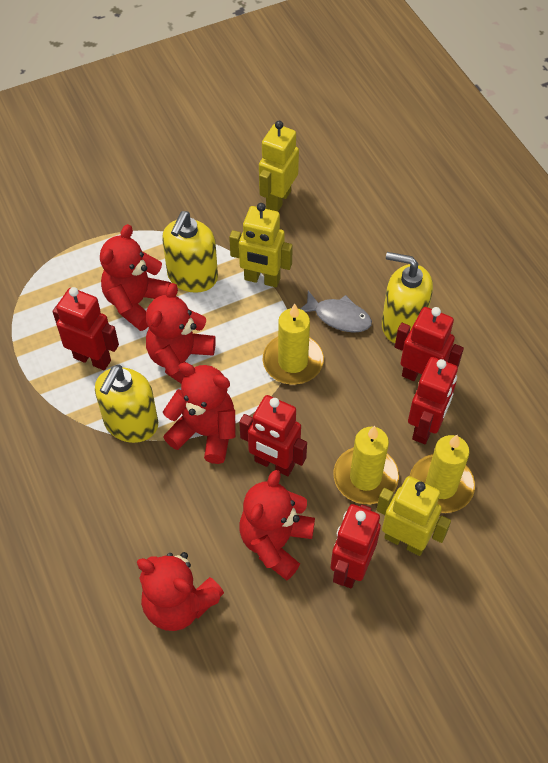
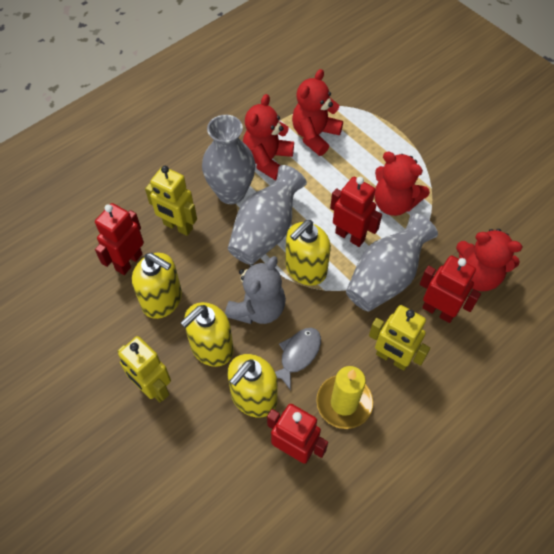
grey teddy bear: none = 0 -> [225,256,286,324] = 1
grey vase: none = 0 -> [202,115,255,204] [228,165,307,265] [346,213,438,312] = 3
red robot: [52,287,119,370] [239,395,307,476] [331,504,381,589] [395,307,464,381] [408,357,458,444] = 5 -> [95,203,144,275] [267,404,328,464] [330,177,382,247] [420,255,481,323] = 4
red teddy bear: [100,224,171,331] [137,552,224,631] [146,283,216,384] [163,362,236,464] [239,470,315,580] = 5 -> [243,94,294,181] [292,69,343,156] [375,152,430,216] [456,229,523,291] = 4
yellow candle: [263,304,324,385] [334,426,399,504] [410,435,475,513] = 3 -> [316,366,373,429] = 1
yellow soap dispenser: [95,365,158,443] [162,211,218,293] [382,252,433,343] = 3 -> [132,253,182,319] [180,302,234,367] [227,354,277,417] [285,220,331,286] = 4

